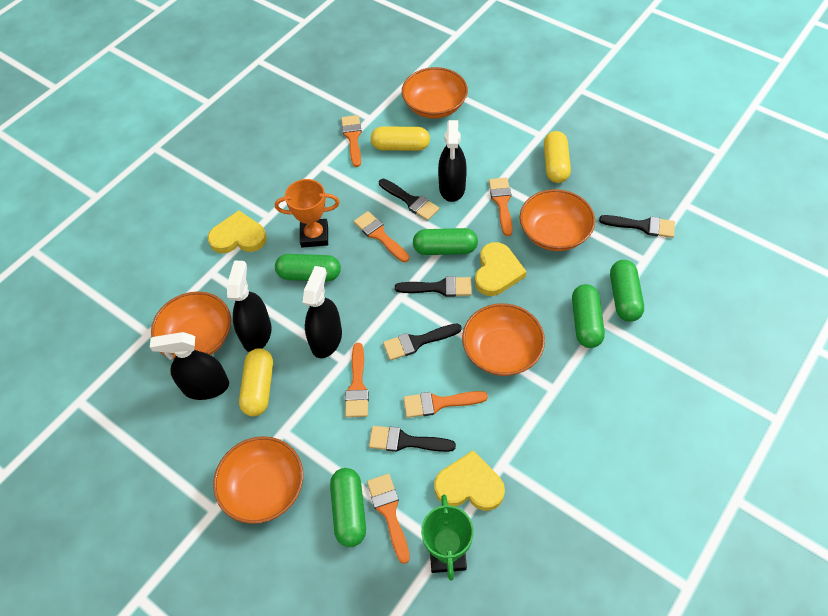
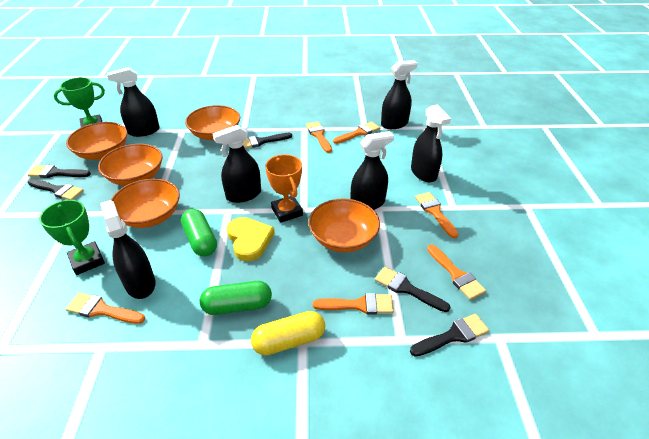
black spray bottle: [150,332,229,400] [227,260,272,352] [303,266,342,358] [438,120,467,202] = 4 -> [100,200,155,299] [107,67,160,137] [213,125,261,203] [351,131,394,210] [381,60,418,129] [411,104,451,182] = 6
green capsule: [275,254,341,282] [330,468,366,547] [413,228,478,255] [572,284,605,348] [610,260,644,322] = 5 -> [181,209,217,256] [200,281,272,315] = 2
green trophy: [421,494,474,581] = 1 -> [39,200,105,275] [54,77,105,127] = 2
yellow capsule: [239,348,273,416] [371,126,430,151] [544,131,571,183] = 3 -> [251,311,325,356] = 1
yellow heart: [208,210,267,253] [434,450,505,511] [475,242,527,296] = 3 -> [227,217,275,261] = 1

